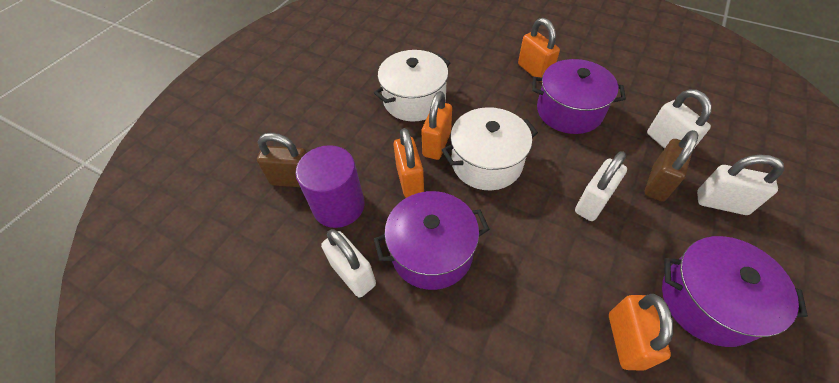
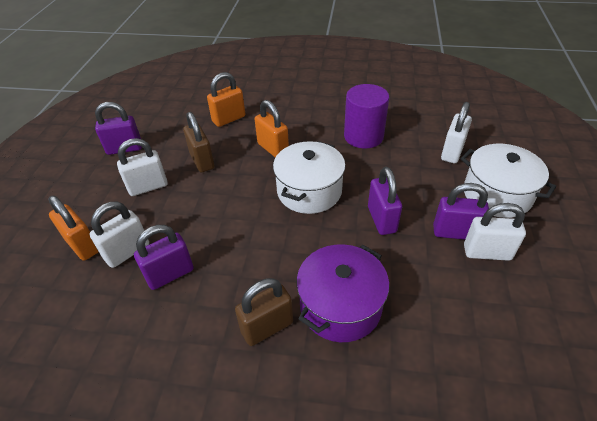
orange padlock: [393,128,424,198] [421,91,452,160] [518,18,560,82] [609,294,673,371] = 4 -> [48,196,99,261] [207,72,245,127] [255,100,289,157] = 3
purple padlock: none = 0 -> [95,102,142,155] [134,225,194,290] [368,167,402,235] [433,183,489,240] = 4
purple pot: [374,191,489,290] [532,59,626,134] [662,236,808,347] = 3 -> [296,244,389,342] = 1

